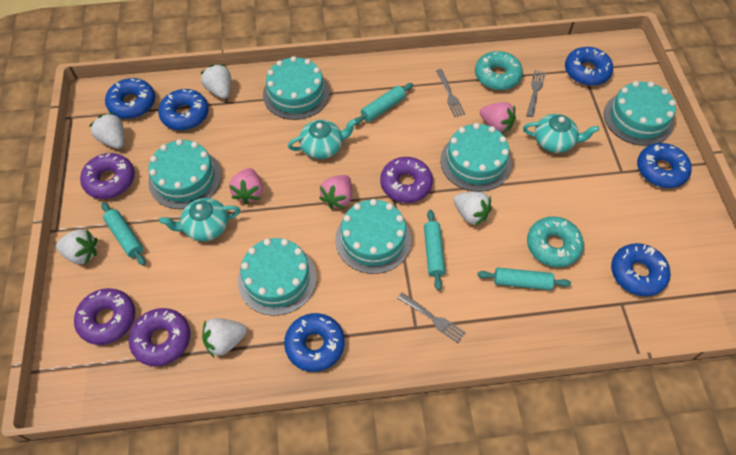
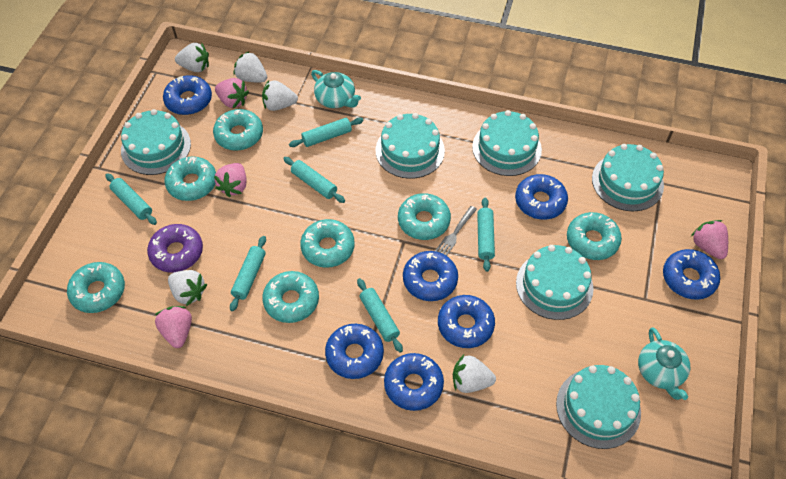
blue donut: [105,78,155,119] [158,89,209,130] [284,313,345,372] [565,47,613,86] [611,243,671,296] [637,143,692,188] = 6 -> [163,76,212,115] [325,324,384,379] [384,353,444,411] [403,251,458,301] [438,295,495,348] [515,174,568,220] [663,249,720,300] = 7
grey fork: [397,293,466,343] [436,69,465,117] [526,70,546,117] = 3 -> [435,206,477,256] = 1
pink strawberry: [229,168,263,204] [319,175,352,209] [480,102,516,134] = 3 -> [155,306,192,348] [214,163,247,197] [215,78,249,108] [691,220,728,259] = 4
purple donut: [74,288,135,345] [80,153,135,199] [129,308,190,367] [380,157,433,203] = 4 -> [147,224,203,272] = 1
turquoise donut: [475,51,523,90] [527,217,584,267] = 2 -> [67,262,125,313] [164,156,216,201] [213,109,263,151] [262,271,319,323] [300,219,355,268] [398,193,451,240] [567,212,622,260] = 7
turquoise rolling pin: [101,202,146,266] [355,83,413,125] [424,210,445,290] [477,267,571,290] = 4 -> [105,173,157,225] [230,236,266,311] [283,157,345,203] [289,118,364,147] [357,278,403,353] [477,198,495,272] = 6
turquoise teapot: [159,198,240,241] [288,119,357,159] [523,114,599,153] = 3 -> [311,70,361,108] [638,327,690,400] = 2

